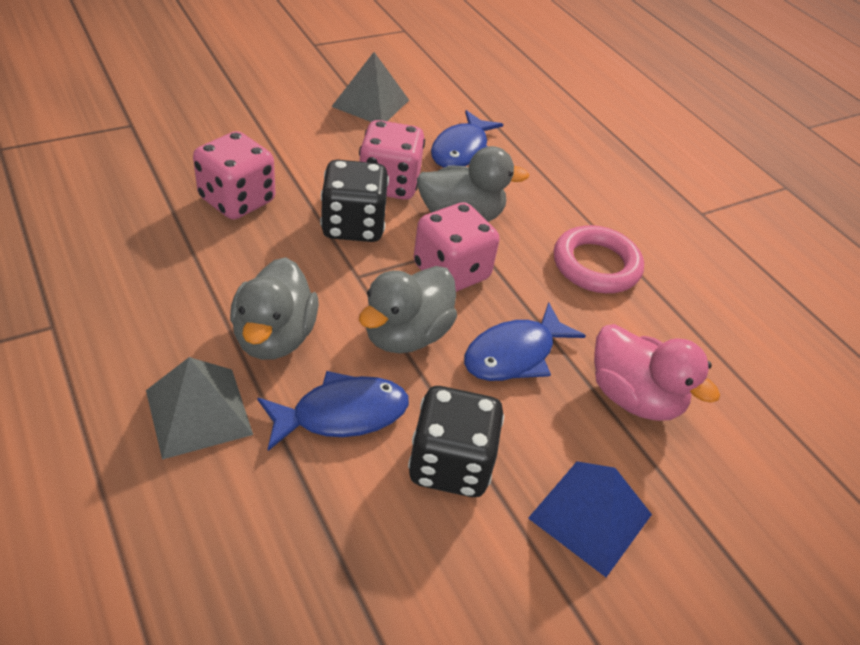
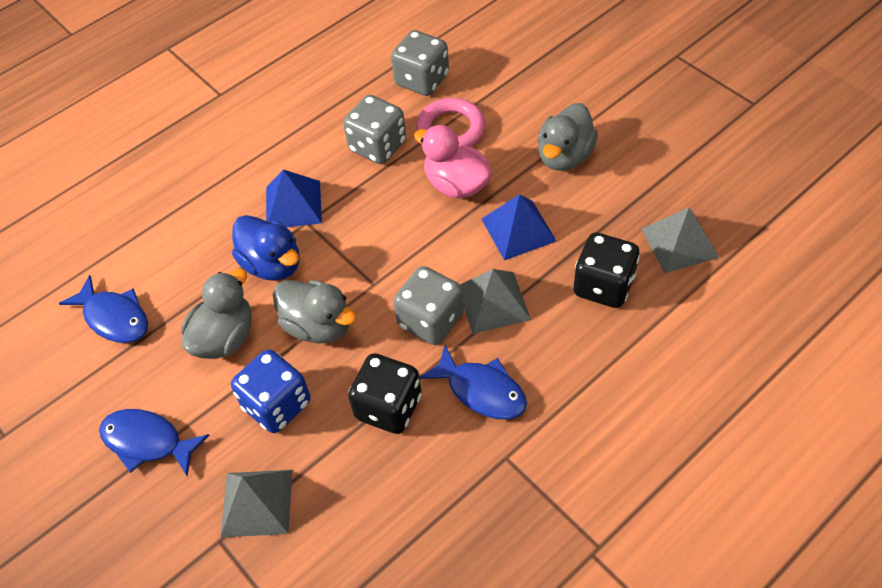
blue dice: none = 0 -> [231,349,310,433] = 1
blue duck: none = 0 -> [232,215,300,281] = 1
blue pyramid: [528,461,652,577] = 1 -> [266,169,322,227] [482,194,556,261] = 2
grey dice: none = 0 -> [343,95,406,164] [391,30,449,96] [394,266,464,345] = 3
grey pyramid: [146,357,253,460] [331,52,409,122] = 2 -> [220,470,292,537] [460,269,531,334] [641,207,720,273] = 3
pink dice: [193,131,275,220] [359,120,425,200] [414,202,499,292] = 3 -> none = 0

